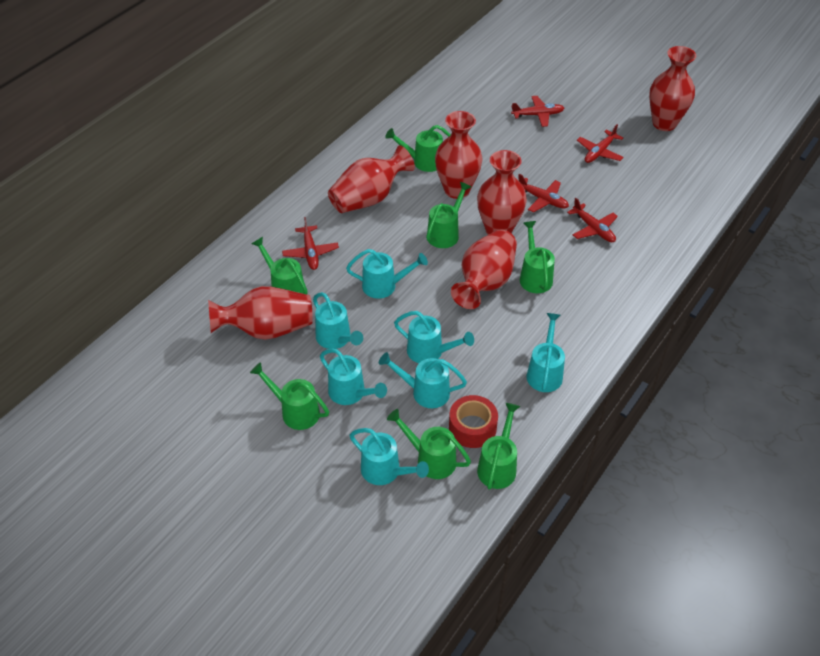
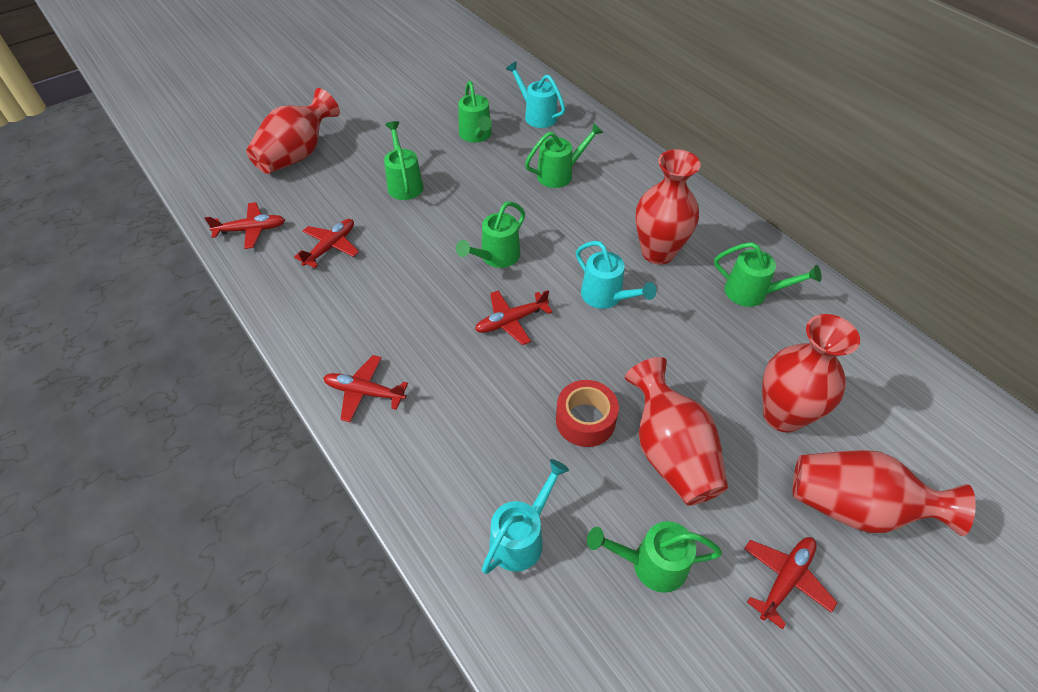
green watering can: [250,362,329,430] [252,237,308,294] [385,125,451,172] [387,409,471,479] [426,182,471,248] [477,403,520,490] [520,221,555,293] = 7 -> [384,121,424,200] [456,201,525,268] [458,81,492,143] [525,122,603,188] [587,521,722,593] [714,242,822,307] = 6
red vase: [208,286,313,340] [328,145,415,213] [435,111,482,199] [451,230,517,309] [477,150,527,235] [649,46,696,131] = 6 -> [246,88,340,174] [625,357,728,506] [636,149,701,265] [762,314,860,433] [793,450,976,536] = 5
turquoise watering can: [313,292,363,349] [320,349,387,405] [346,249,428,299] [350,428,429,485] [379,352,467,408] [394,311,474,363] [527,313,565,392] = 7 -> [482,459,569,574] [506,61,565,128] [576,241,656,309] = 3

